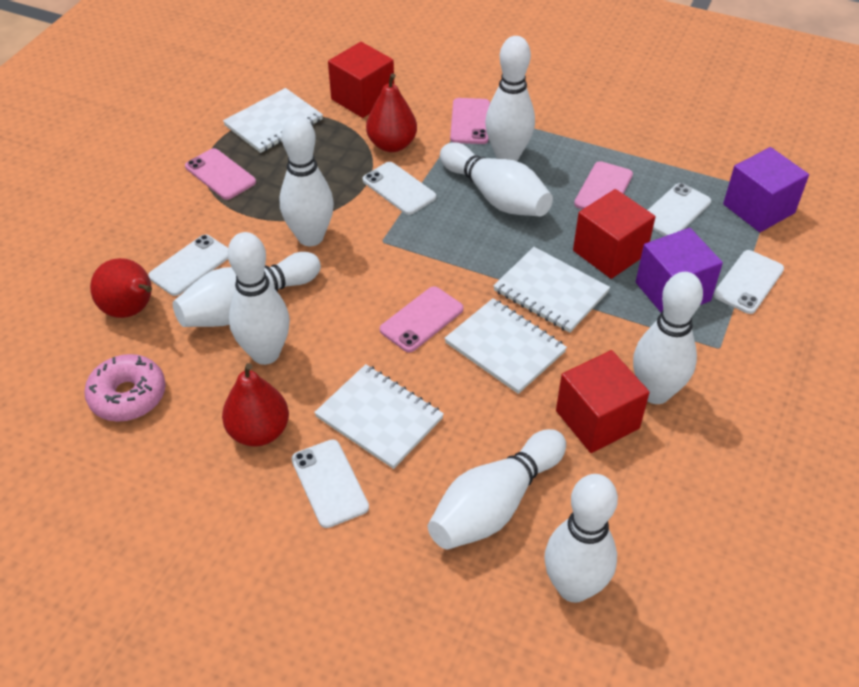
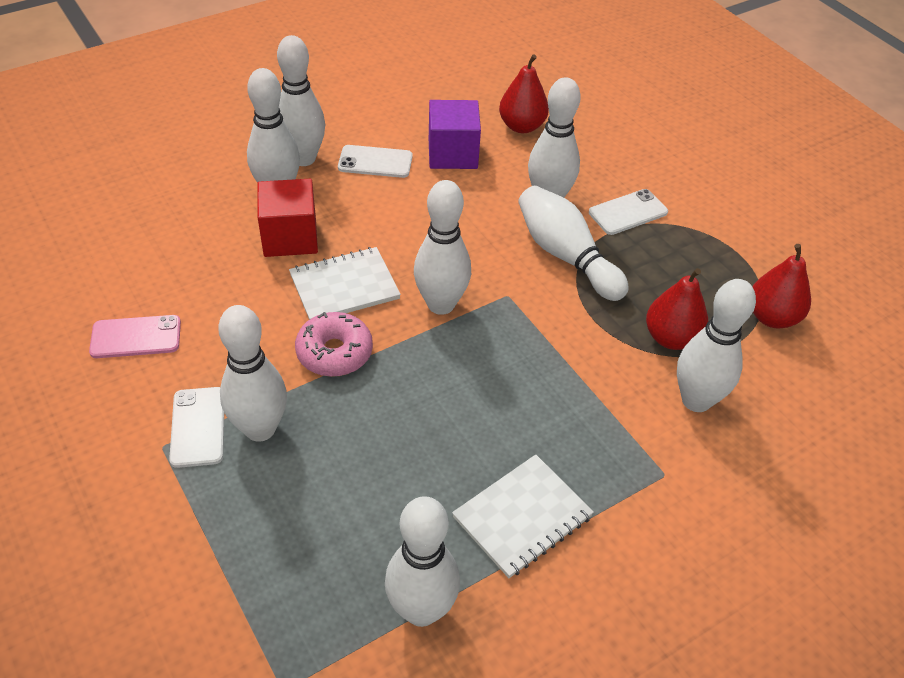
pink phone: [185,148,256,200] [380,286,464,353] [450,98,490,144] [574,161,633,209] = 4 -> [89,315,181,358] = 1
purple cube: [636,228,723,313] [723,147,809,232] = 2 -> [429,100,481,169] = 1
red cube: [328,42,394,118] [556,350,650,453] [573,189,655,279] = 3 -> [257,179,318,257] = 1
white notebook: [223,88,323,153] [314,364,444,469] [444,298,567,394] [493,247,610,333] = 4 -> [289,247,401,320] [452,454,594,578] = 2
white phone: [148,235,228,296] [291,439,369,528] [363,162,436,215] [648,183,711,236] [713,250,784,314] = 5 -> [169,387,224,468] [338,145,413,178] [589,189,668,235] = 3

